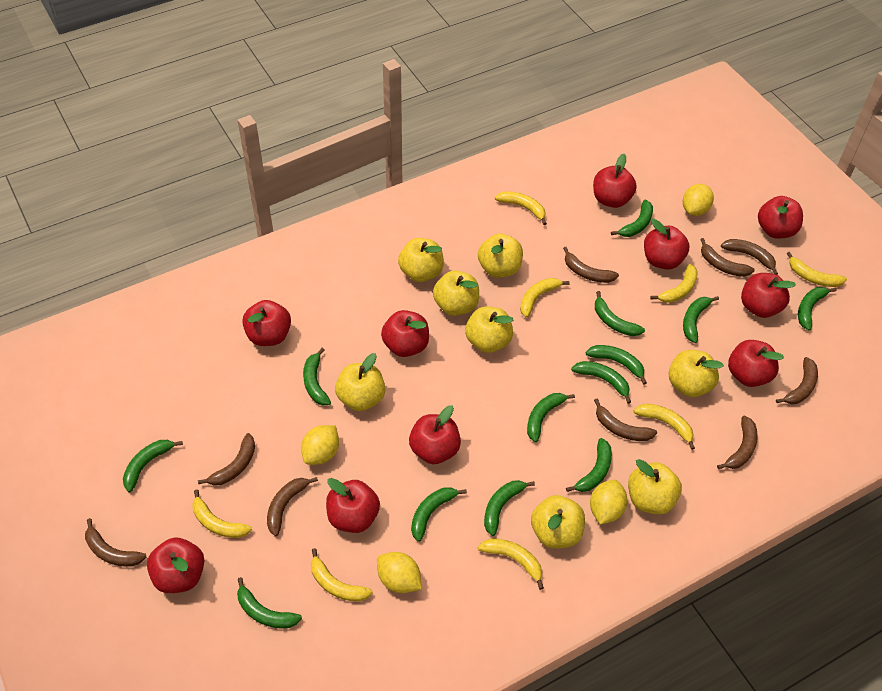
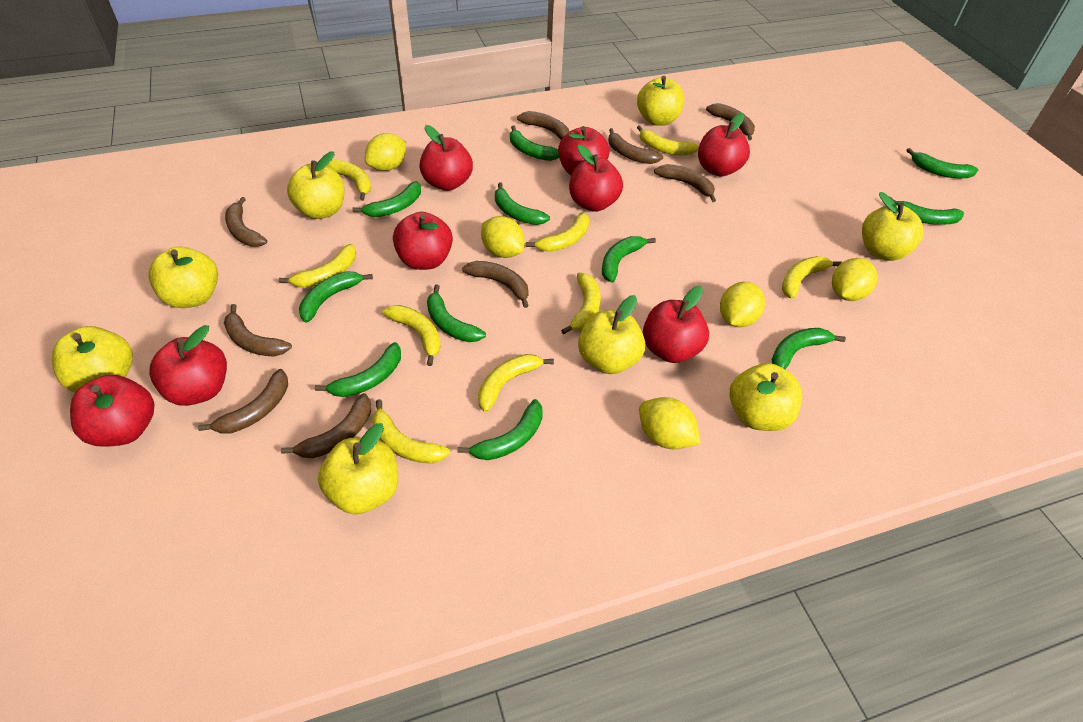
green banana: [123,440,183,492] [237,577,302,629] [303,348,331,406] [411,487,467,542] [484,480,535,536] [527,393,575,442] [566,438,612,492] [571,361,631,404] [586,345,647,385] [595,291,645,336] [611,200,653,237] [683,296,719,343] [798,287,836,330] = 13 -> [299,271,373,323] [315,342,401,397] [352,181,421,217] [427,285,486,342] [458,399,543,460] [495,182,550,225] [510,125,559,161] [602,236,656,283] [772,328,846,369] [889,196,964,225] [906,148,978,178] = 11
red apple: [147,537,205,593] [242,300,291,346] [326,478,380,533] [381,310,429,357] [409,405,461,464] [593,154,637,208] [644,219,689,269] [728,340,784,387] [741,273,796,318] [758,196,803,238] = 10 -> [70,375,155,447] [149,325,227,406] [393,212,453,270] [420,125,473,191] [558,126,610,175] [569,145,623,212] [643,286,709,363] [698,113,750,177] = 8
yellow banana: [192,490,252,538] [311,548,373,602] [478,539,544,590] [495,191,547,225] [520,278,570,318] [634,404,695,450] [650,264,698,303] [787,252,847,287] = 8 -> [279,244,356,288] [327,159,371,201] [372,399,450,464] [382,305,441,366] [478,354,554,412] [526,212,589,252] [561,273,601,334] [637,125,699,156] [782,256,842,299] = 9
yellow lemon: [301,425,339,465] [377,552,422,593] [590,480,628,524] [683,184,714,216] = 4 -> [365,133,406,171] [481,216,525,258] [639,397,701,449] [720,282,765,327] [832,258,877,301] = 5

